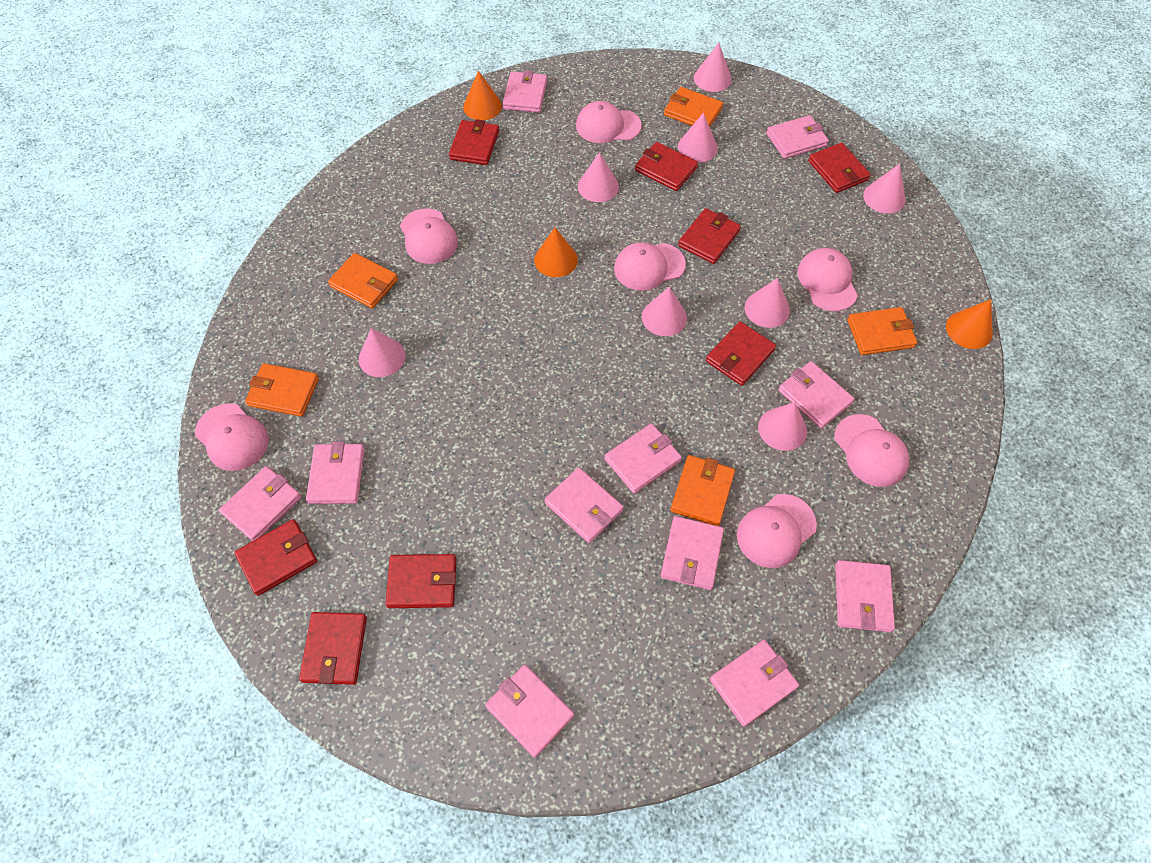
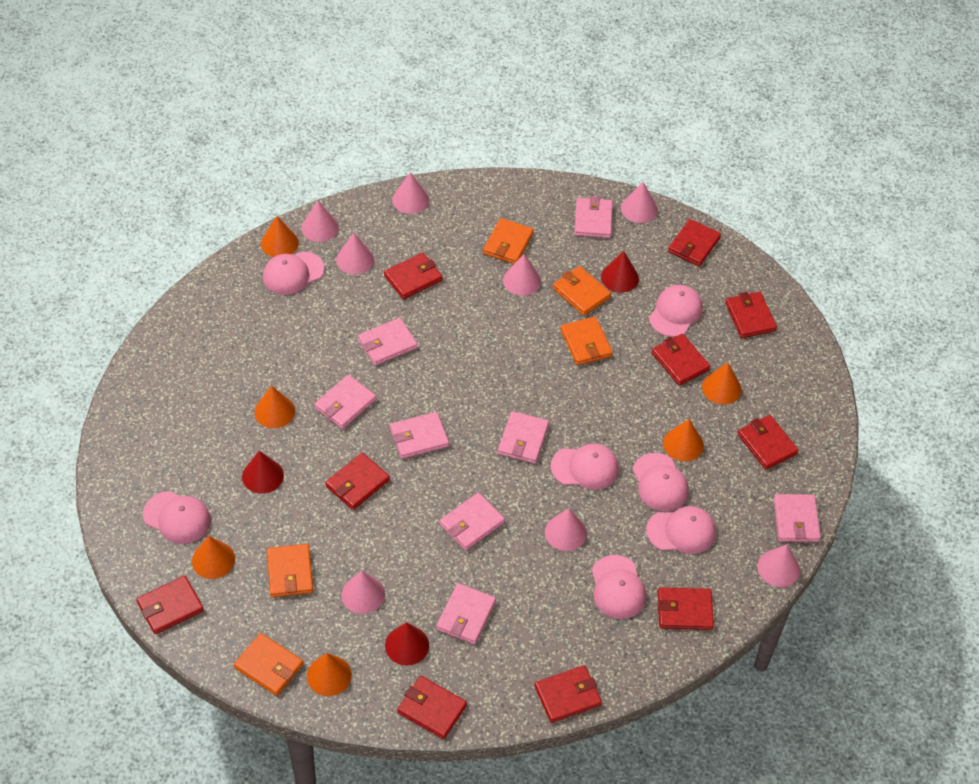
orange cone: [463,71,502,120] [534,228,578,277] [946,299,993,349] = 3 -> [192,536,235,579] [255,386,295,428] [261,216,299,257] [307,653,352,696] [663,419,704,461] [702,363,742,405] = 6
pink wallet: [219,466,302,541] [306,441,365,504] [485,665,574,758] [503,70,547,113] [544,468,624,543] [604,423,682,494] [660,516,724,590] [710,640,799,726] [766,115,829,159] [778,361,854,429] [835,560,895,632] = 11 -> [314,375,376,429] [358,318,417,366] [390,412,449,459] [436,583,496,644] [440,493,505,550] [498,411,549,464] [574,196,613,238] [774,494,821,542] = 8
red cone: none = 0 -> [242,451,284,494] [385,622,429,666] [601,251,639,293] = 3
red wallet: [234,519,317,596] [299,612,367,685] [385,554,456,608] [449,119,499,165] [635,142,698,191] [678,208,741,264] [706,322,776,386] [808,143,871,193] = 8 -> [137,576,204,634] [325,453,390,510] [384,253,442,299] [397,676,467,739] [534,665,602,723] [652,334,710,386] [658,587,714,630] [668,219,721,266] [725,292,777,338] [737,415,798,470] = 10

